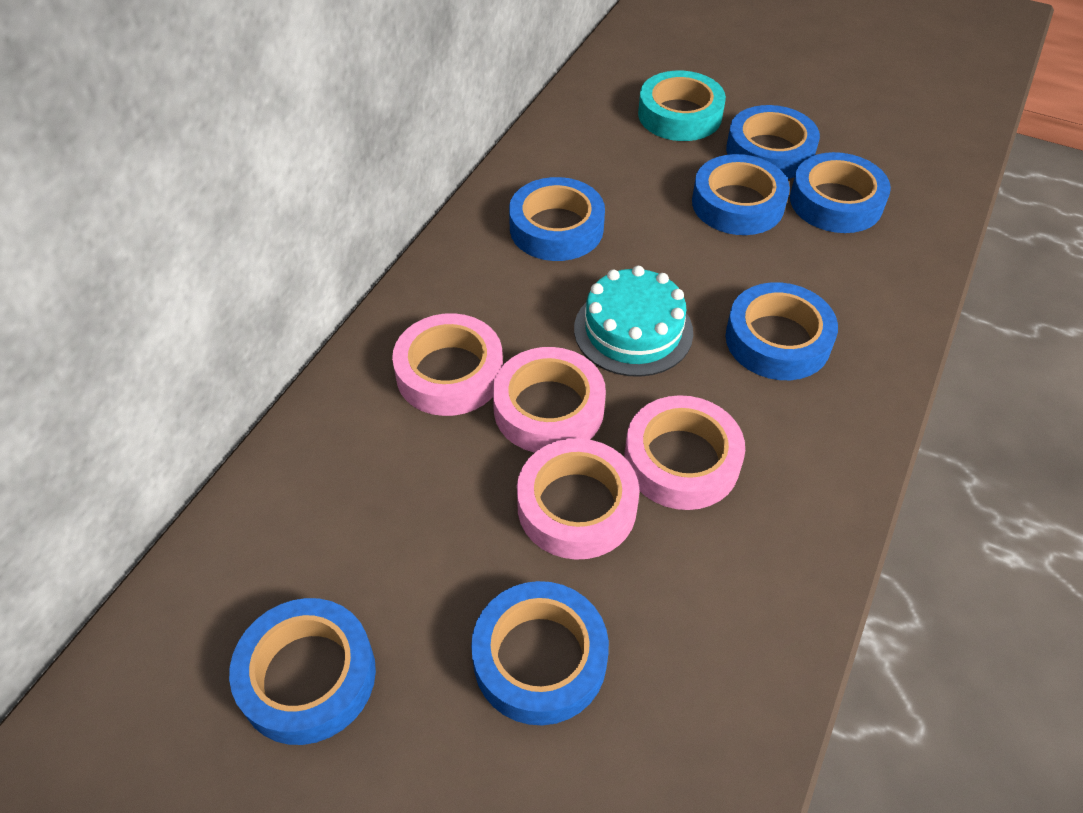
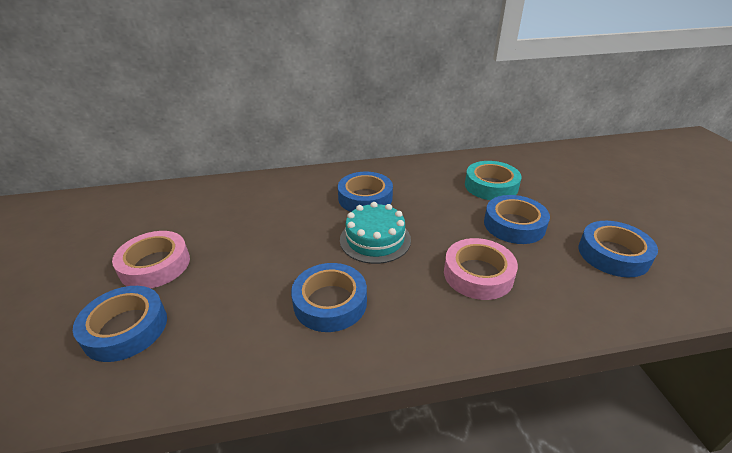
blue tape: [229,598,376,745] [471,581,609,725] [509,177,605,261] [692,154,790,235] [726,105,820,179] [726,282,838,380] [790,152,891,233] = 7 -> [73,286,167,362] [291,263,367,332] [338,172,393,212] [484,195,550,244] [578,221,658,277] = 5
pink tape: [392,313,503,416] [493,347,606,453] [517,438,640,560] [624,395,745,510] = 4 -> [112,231,190,288] [444,238,518,300] = 2

